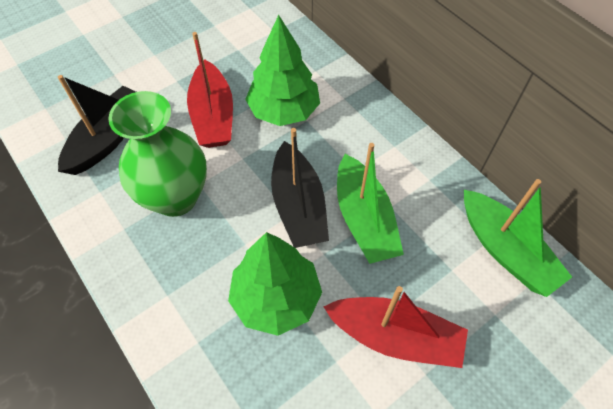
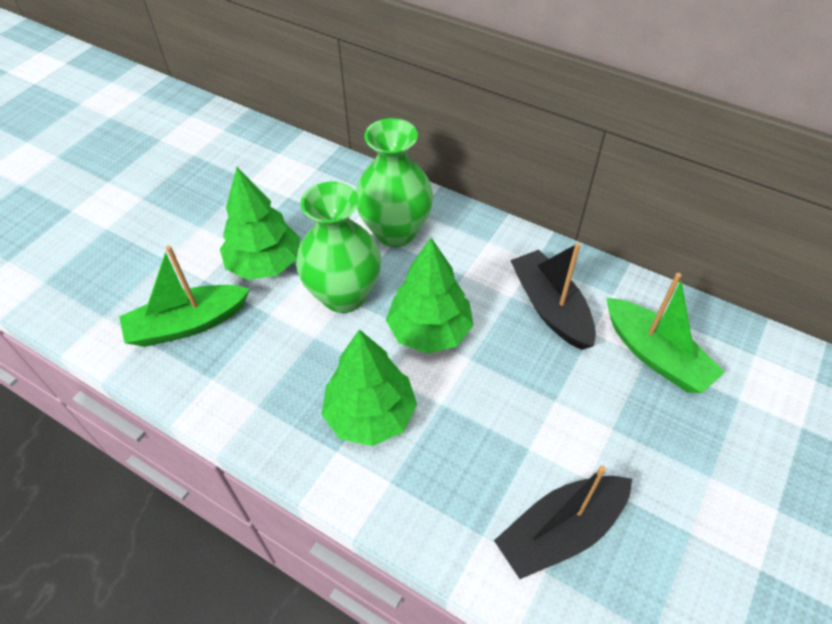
green tree: [228,232,322,336] [245,15,320,126] = 2 -> [220,167,300,280] [322,329,417,446] [386,238,474,354] = 3
green vase: [108,91,207,217] = 1 -> [296,182,381,313] [356,118,433,247] = 2
red boat: [187,32,233,148] [323,286,468,368] = 2 -> none = 0

